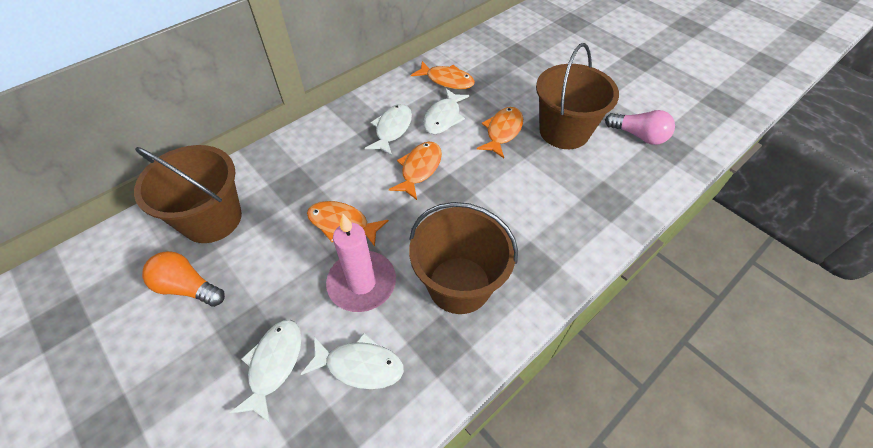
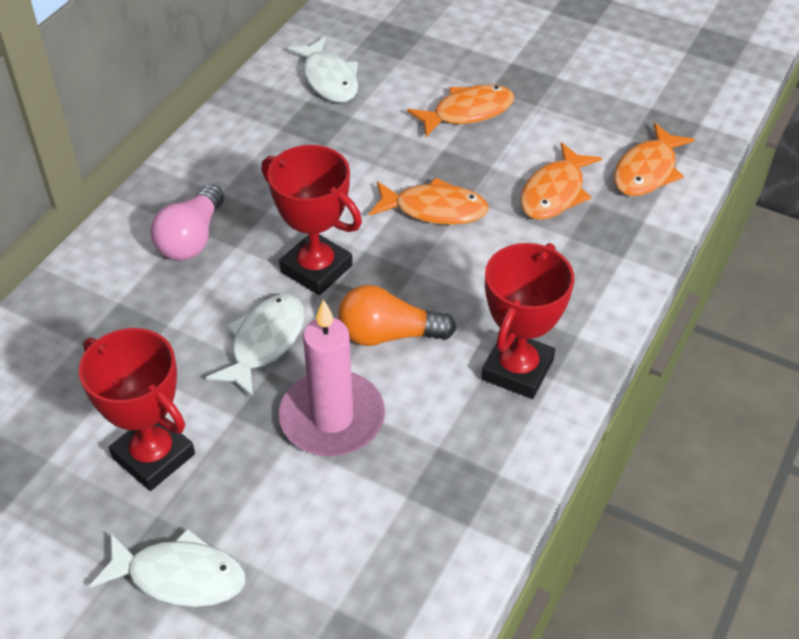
brown bucket: [134,145,242,243] [409,202,518,314] [536,43,619,149] = 3 -> none = 0
red trophy: none = 0 -> [79,328,195,491] [261,145,362,295] [481,243,574,399] = 3
white fish: [230,320,301,423] [300,333,404,389] [365,104,412,156] [423,88,470,134] = 4 -> [90,528,245,607] [206,294,305,398] [288,37,358,103] = 3

